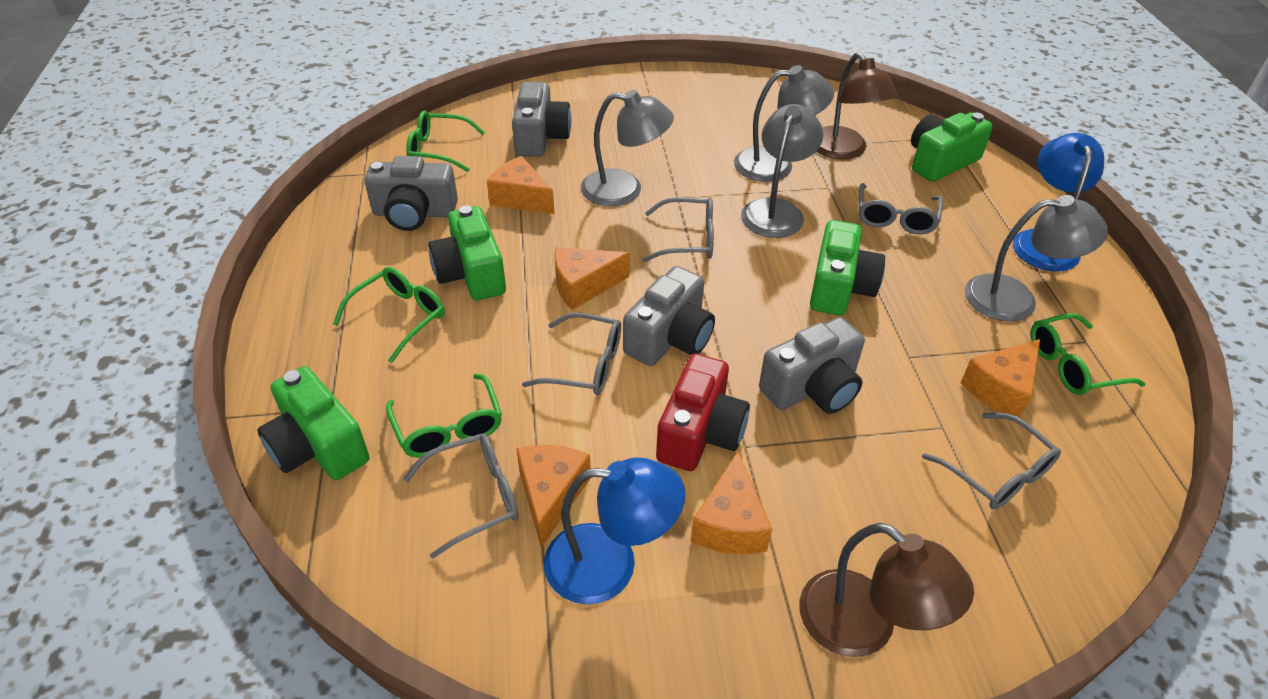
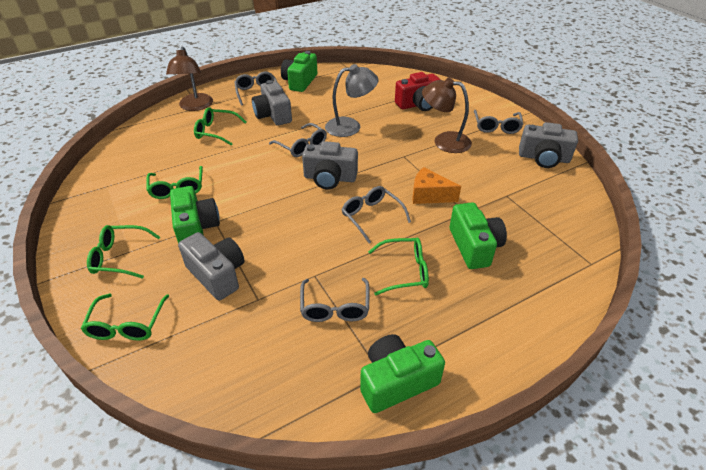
blue lamp: [544,457,685,604] [1013,133,1104,272] = 2 -> none = 0
green glasses: [333,267,445,363] [386,374,502,458] [406,111,485,172] [1031,313,1146,395] = 4 -> [81,294,169,341] [87,225,160,279] [146,166,203,199] [194,107,246,146] [368,238,429,296] = 5
grey lamp: [581,90,674,206] [734,65,834,182] [741,104,823,238] [965,195,1108,322] = 4 -> [325,64,378,137] = 1
orange cheese: [487,156,555,214] [516,445,591,547] [555,247,630,310] [690,452,772,554] [960,339,1040,418] = 5 -> [412,167,461,204] = 1

